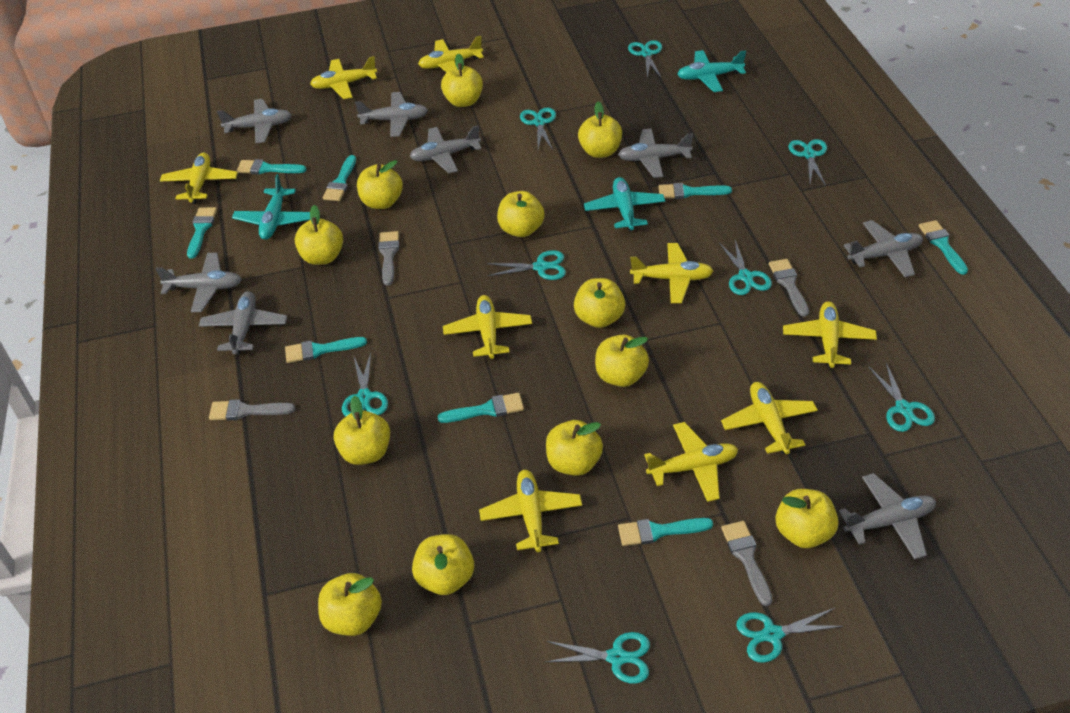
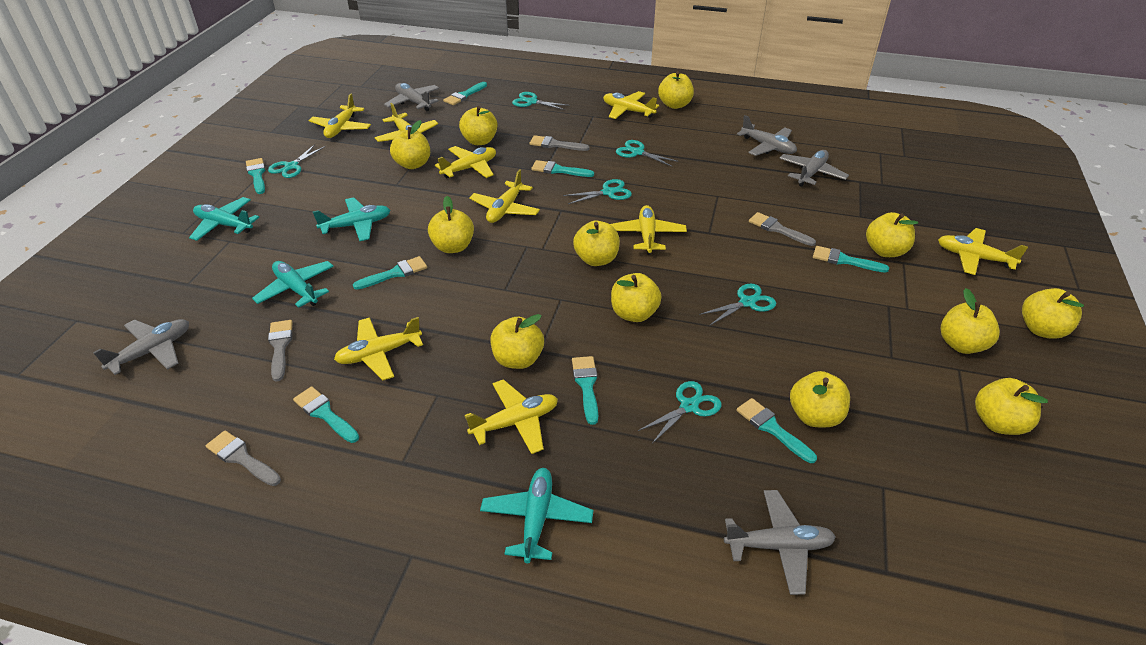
grey plane: [156,253,242,312] [199,291,287,355] [217,99,292,143] [355,92,428,137] [410,125,482,173] [618,129,693,178] [839,473,936,560] [844,220,923,277] = 8 -> [93,319,189,375] [384,83,439,111] [724,490,836,595] [737,115,797,156] [779,150,849,187] = 5
turquoise plane: [232,174,311,240] [584,177,665,232] [677,50,746,92] = 3 -> [189,197,259,241] [252,261,334,308] [313,197,390,241] [480,468,593,563] = 4
turquoise scissors: [342,353,388,416] [487,250,566,280] [520,108,556,150] [545,632,650,684] [628,40,662,78] [719,240,772,295] [736,608,844,663] [788,139,827,186] [868,363,935,432] = 9 -> [268,144,325,178] [512,92,570,110] [563,179,632,204] [616,140,679,167] [638,381,722,444] [699,283,776,325] = 6

